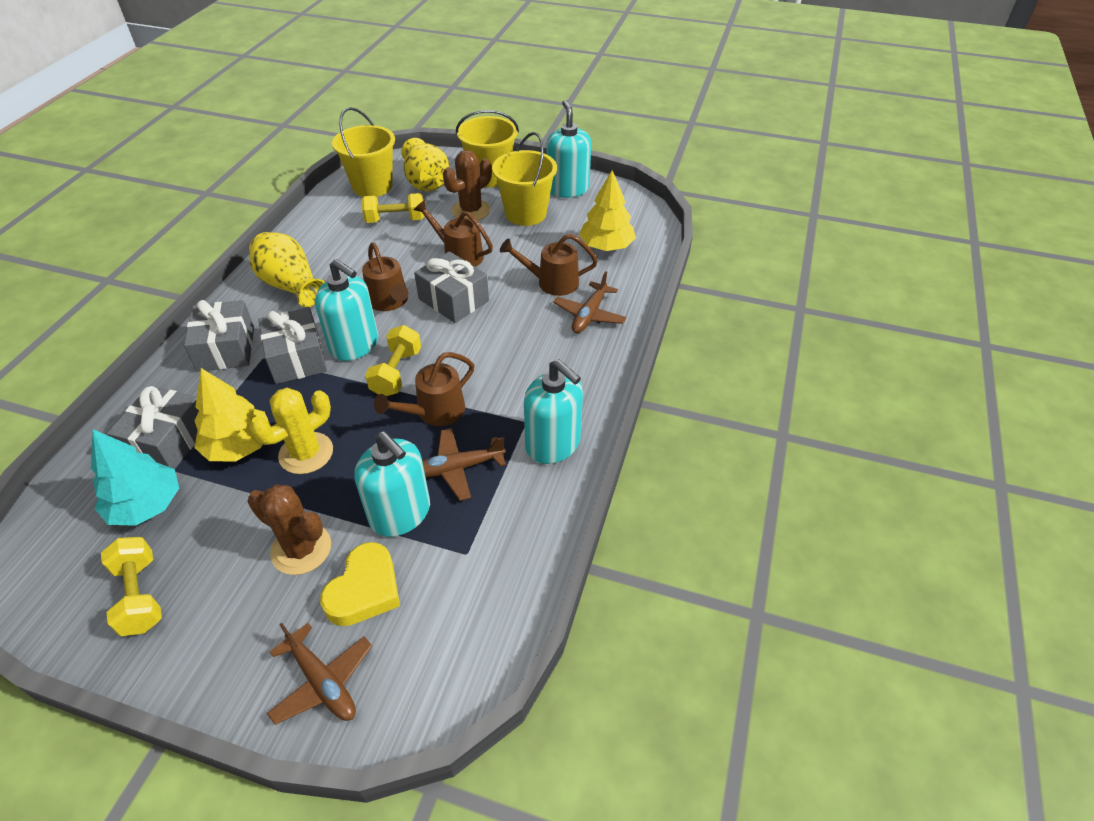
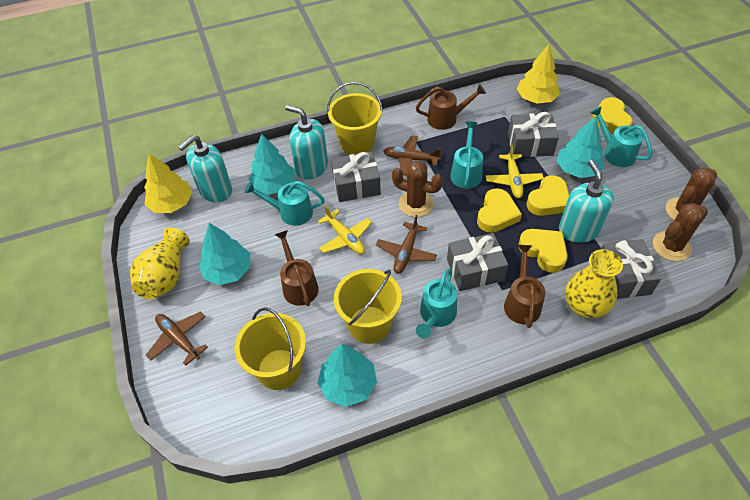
brown cactus: [248,484,331,575] [443,150,492,220] = 2 -> [392,161,443,217] [653,203,708,261] [666,167,717,220] = 3
brown watering can: [362,242,408,311] [374,352,474,426] [414,200,493,267] [500,234,598,296] = 4 -> [274,230,319,306] [416,84,486,130] [504,245,545,328] = 3
turquoise soap dispenser: [315,259,378,361] [354,431,430,537] [524,359,583,464] [546,100,591,198] = 4 -> [178,135,232,203] [285,105,328,180] [559,160,614,243] = 3
turquoise tree: [91,429,179,526] = 1 -> [199,223,250,285] [248,134,295,195] [318,344,377,407] [557,116,605,178] = 4
turquoise watering can: none = 0 -> [244,181,325,226] [416,268,457,339] [450,122,483,189] [590,106,652,167] = 4
yellow cactus: [250,388,333,474] = 1 -> none = 0
yellow dumbbell: [101,537,162,636] [362,193,425,223] [365,325,421,396] = 3 -> none = 0
yellow heart: [320,542,400,626] = 1 -> [477,188,522,233] [518,229,568,273] [527,175,569,216] [591,97,633,133] = 4
yellow plane: none = 0 -> [318,205,372,254] [486,145,544,198] = 2

